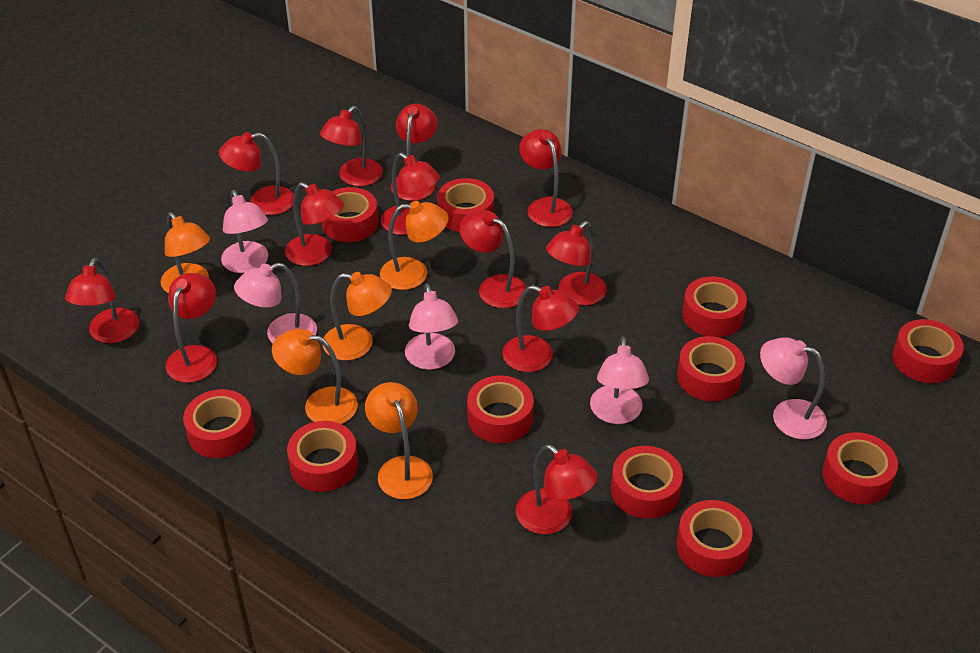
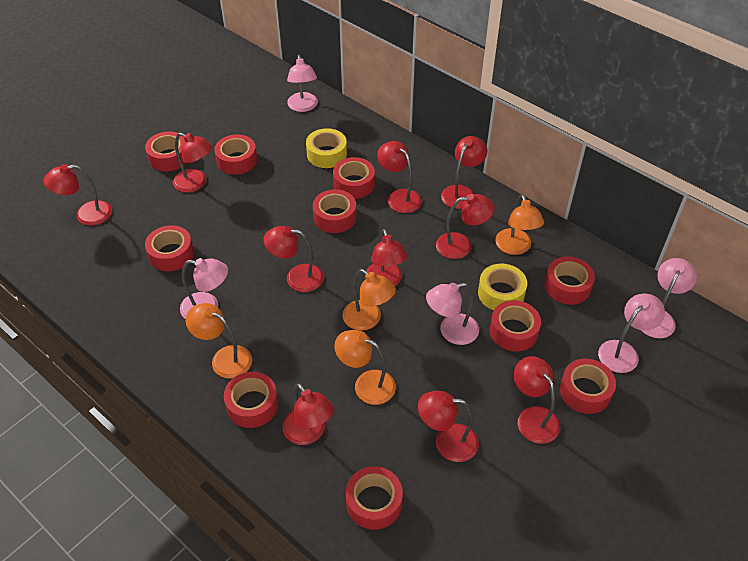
orange lamp: [161,212,210,293] [272,329,358,424] [323,272,392,361] [365,382,433,499] [380,201,449,290] = 5 -> [186,303,252,379] [334,330,396,405] [342,269,396,330] [495,194,544,255] = 4
red lamp: [65,258,139,343] [166,273,217,383] [219,132,294,215] [285,182,344,266] [320,106,383,186] [381,153,440,235] [391,104,438,201] [459,210,526,308] [502,285,579,372] [516,444,598,535] [519,129,573,227] [546,221,607,306] = 12 -> [43,164,112,226] [173,132,212,193] [263,226,324,292] [282,383,334,445] [365,229,408,286] [377,141,422,213] [418,391,479,462] [436,194,495,259] [441,136,487,209] [514,356,560,444] = 10
red tape: [183,389,255,458] [287,421,358,492] [321,187,378,242] [437,178,494,232] [467,375,534,443] [611,446,683,519] [676,500,753,577] [677,336,745,401] [682,276,747,337] [822,432,898,504] [892,319,964,383] = 11 -> [145,131,186,171] [145,225,194,271] [214,134,257,175] [224,372,278,428] [313,189,356,233] [333,157,375,199] [346,466,403,530] [490,300,541,352] [544,256,595,305] [560,359,616,414] = 10
yellow tape: none = 0 -> [306,128,347,168] [478,264,527,311] = 2

